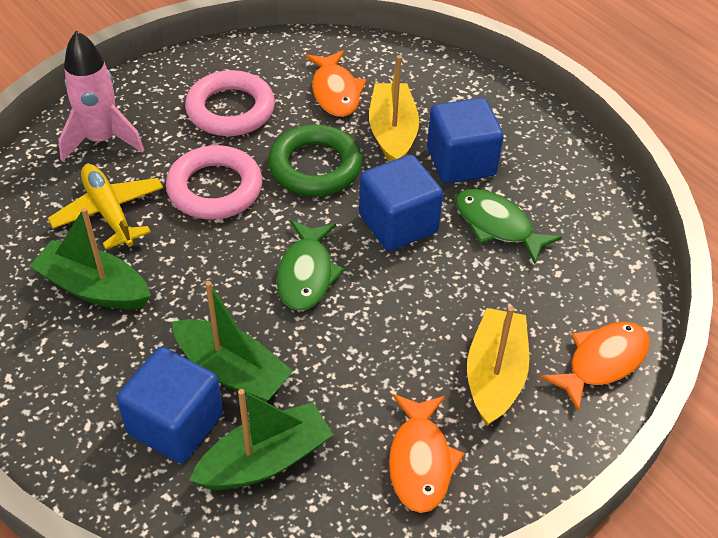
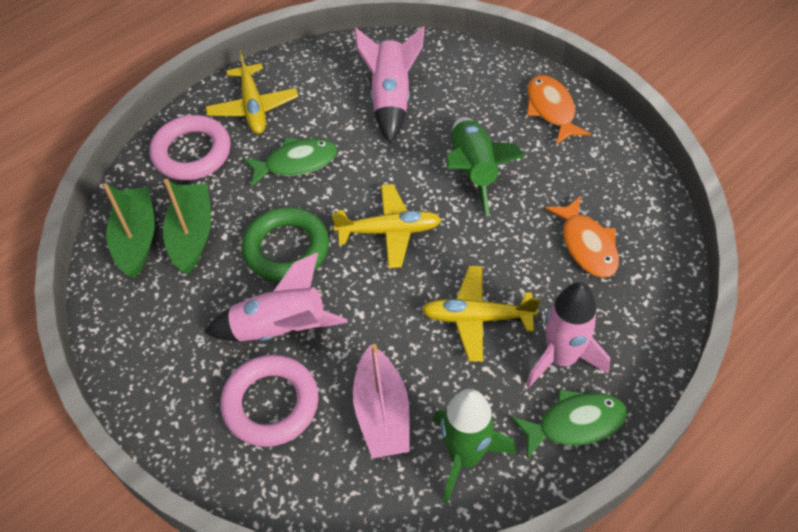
blue cube: [117,347,223,463] [359,155,443,251] [427,98,503,184] = 3 -> none = 0
green boat: [30,207,151,309] [172,281,293,402] [189,389,333,490] = 3 -> [103,183,155,278] [163,179,211,274] = 2
green rocket: none = 0 -> [433,389,516,503] [446,117,525,216] = 2
orange fish: [305,50,366,117] [389,394,465,513] [540,322,650,412] = 3 -> [527,75,591,145] [545,196,619,278] = 2
pink boat: none = 0 -> [353,344,410,459] = 1
pink rocket: [58,30,144,162] = 1 -> [204,253,348,342] [354,26,425,144] [526,282,610,387] = 3
yellow boat: [369,55,419,162] [467,306,529,426] = 2 -> none = 0
yellow plane: [48,164,163,249] = 1 -> [206,50,298,134] [332,184,441,268] [422,266,540,362] = 3

